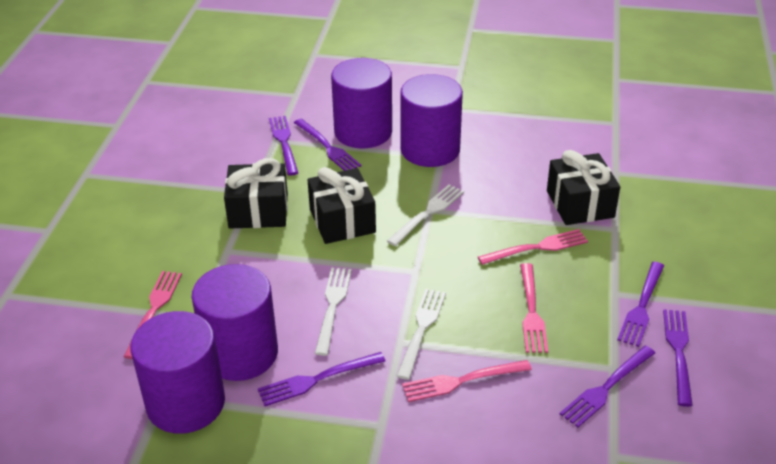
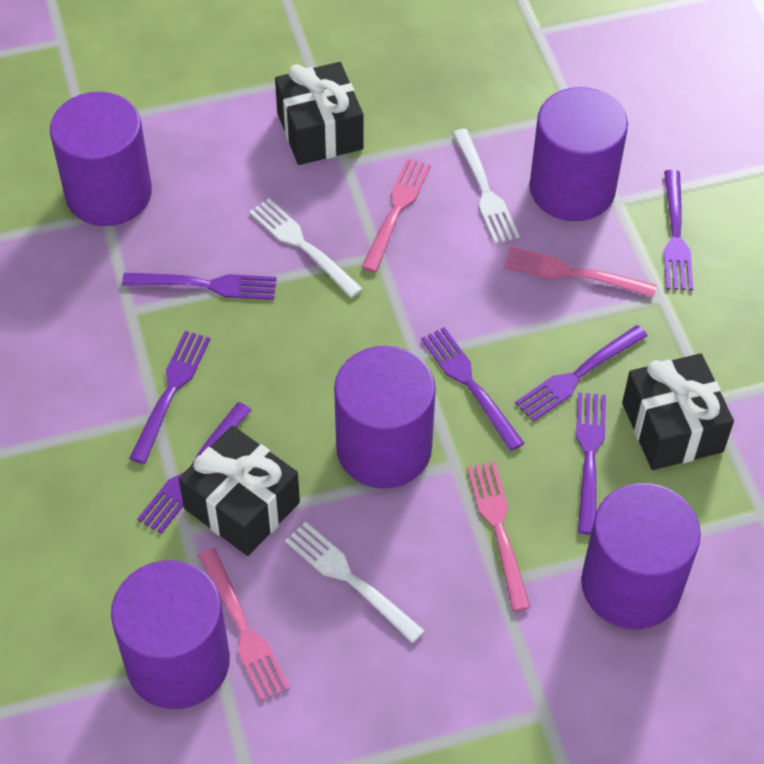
purple cylinder: [131,311,225,434] [192,264,278,381] [331,58,392,148] [400,74,463,167] = 4 -> [50,92,152,226] [111,560,230,709] [334,346,436,489] [529,87,628,221] [581,483,701,629] = 5
purple fork: [258,352,386,406] [269,116,298,176] [294,119,361,171] [560,345,655,427] [617,262,664,347] [663,310,693,407] = 6 -> [122,273,277,300] [129,331,210,464] [137,402,251,534] [421,327,525,451] [515,325,648,422] [576,392,606,535] [664,170,693,290] = 7

